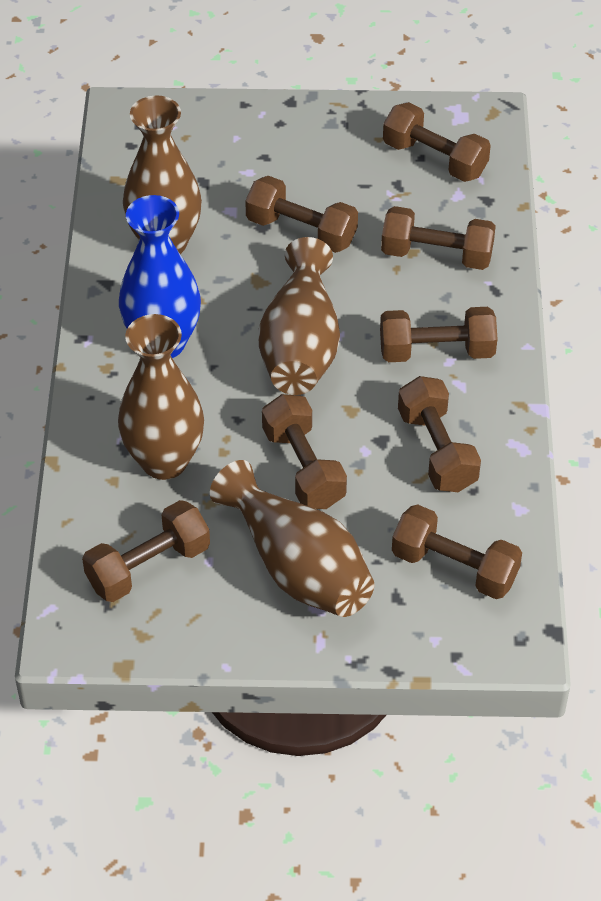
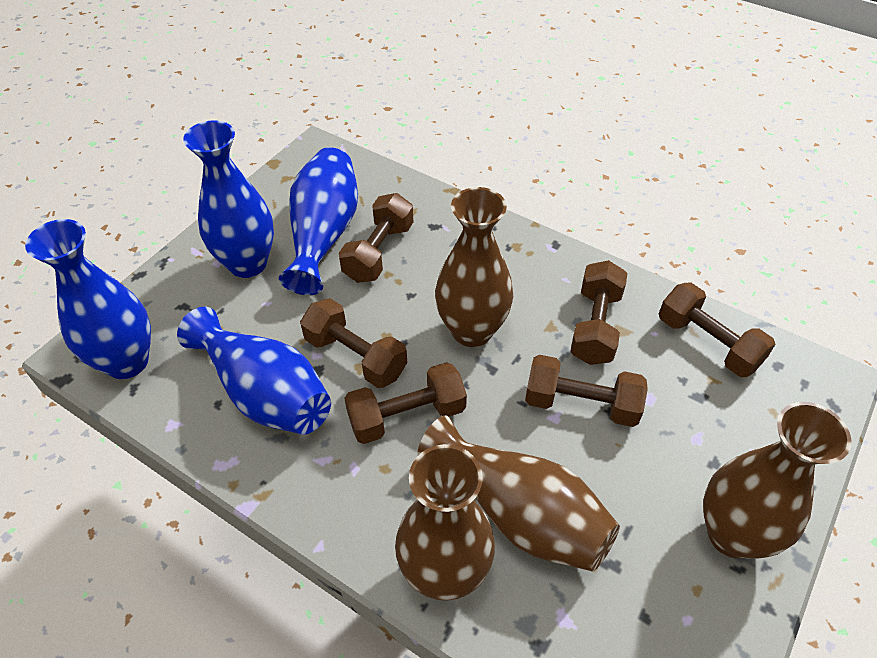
blue vase: [119,195,201,358] = 1 -> [25,219,151,379] [177,307,331,435] [183,120,274,278] [279,147,358,295] = 4
brown dumbbell: [82,500,210,602] [245,176,358,253] [262,394,347,509] [380,307,497,362] [381,206,496,270] [383,102,491,182] [392,504,522,599] [398,376,481,492] = 8 -> [300,298,407,388] [339,193,413,283] [344,362,467,444] [525,355,648,427] [570,260,627,365] [659,283,775,377] = 6

